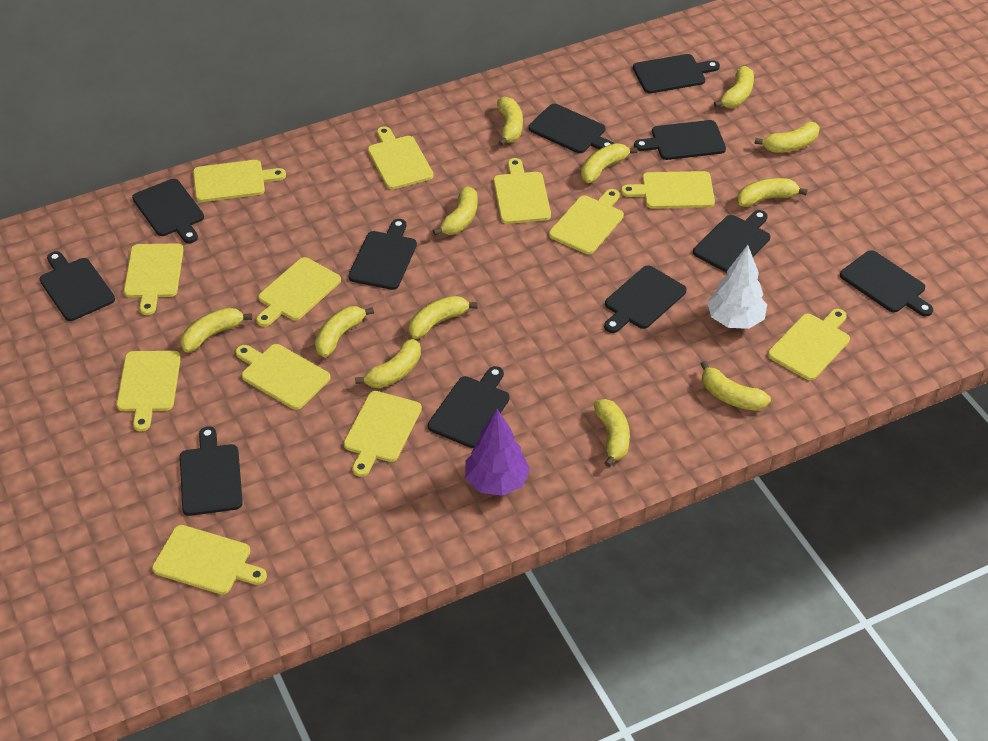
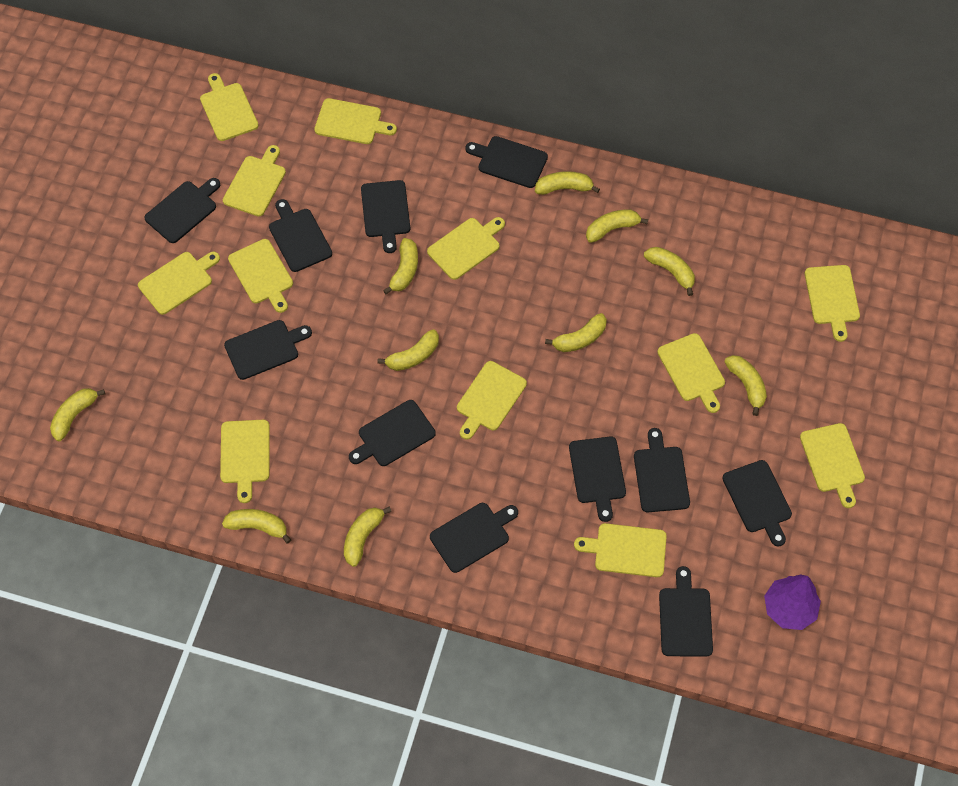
white tree: [707,245,767,329] = 1 -> none = 0
yellow banana: [180,307,252,352] [315,306,374,357] [355,339,421,388] [409,296,477,339] [433,186,478,235] [497,96,523,146] [581,143,637,183] [594,399,630,467] [701,361,771,411] [714,66,754,108] [737,178,808,207] [755,122,820,152] = 12 -> [50,388,105,441] [222,509,291,544] [344,507,392,567] [377,329,439,371] [383,238,418,294] [535,171,600,195] [545,313,607,352] [586,210,648,243] [644,247,695,296] [724,355,767,416] = 10

